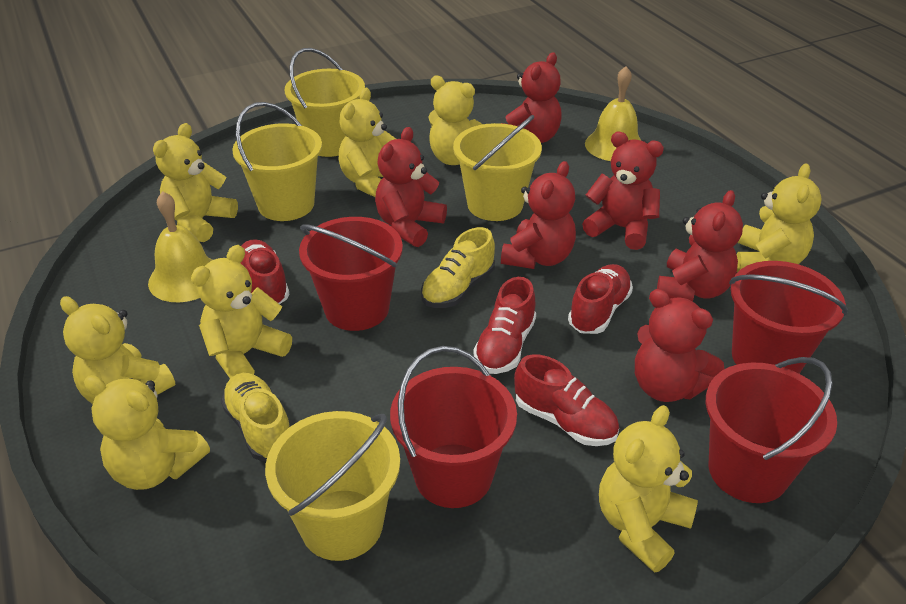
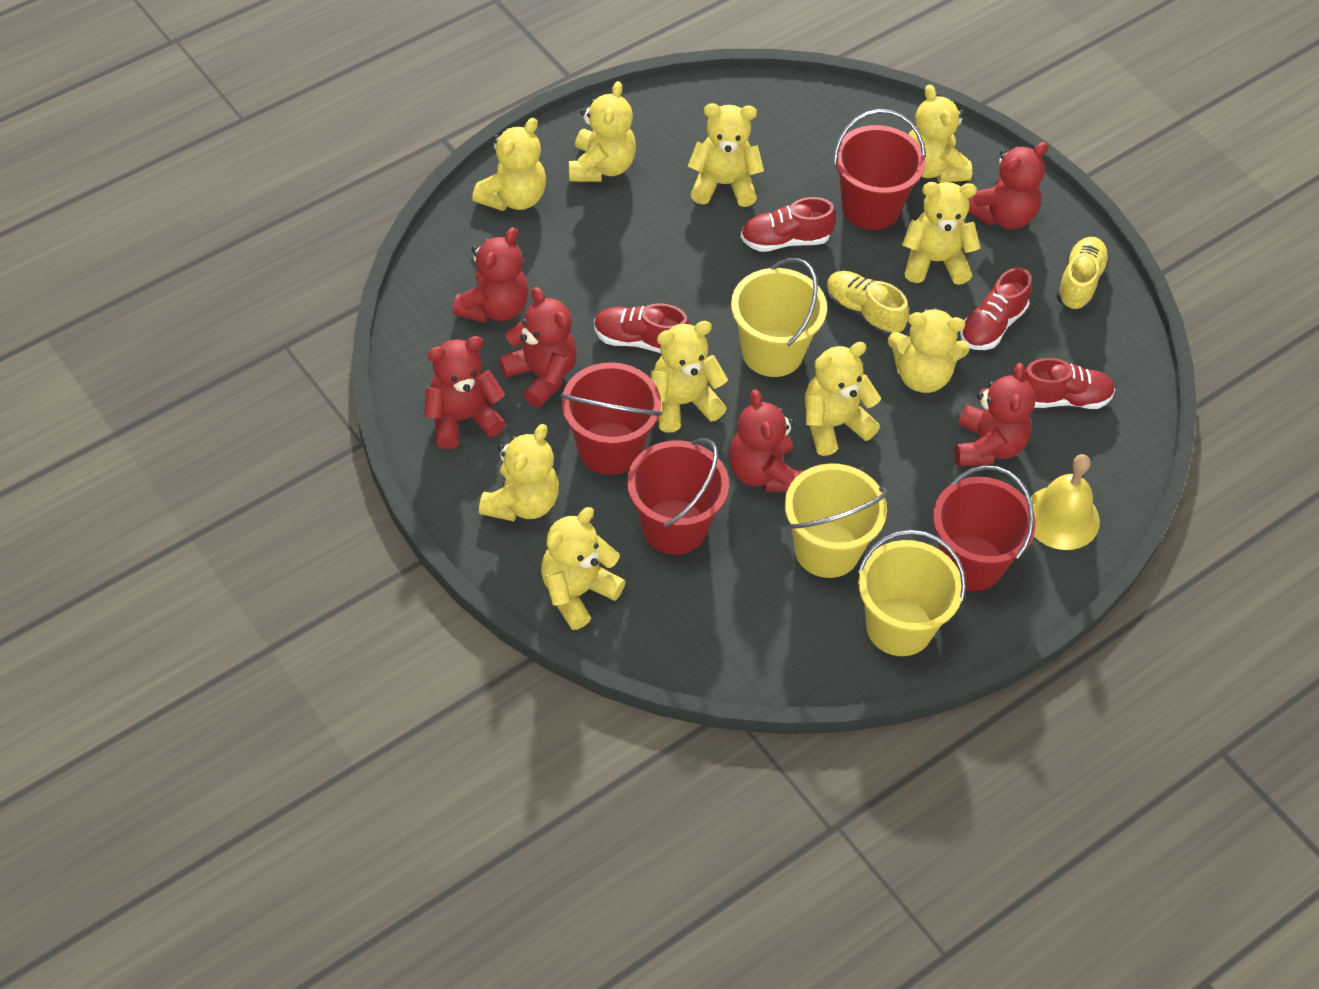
yellow bell: [148,191,212,302] [585,66,642,161] = 2 -> [1030,454,1100,550] = 1
yellow bucket: [232,102,322,221] [265,411,400,561] [285,48,365,157] [453,115,542,221] = 4 -> [731,258,827,377] [785,463,888,578] [858,530,966,656] = 3
yellow teddy bear: [60,296,175,404] [84,375,210,490] [153,123,238,242] [191,245,292,379] [339,88,396,197] [428,76,483,165] [599,405,698,573] [736,163,822,272] = 8 -> [472,118,546,211] [479,424,559,521] [541,507,625,630] [569,81,636,182] [651,321,728,432] [687,103,764,207] [805,342,881,456] [888,308,969,393] [902,182,981,285] [909,85,972,183] = 10

